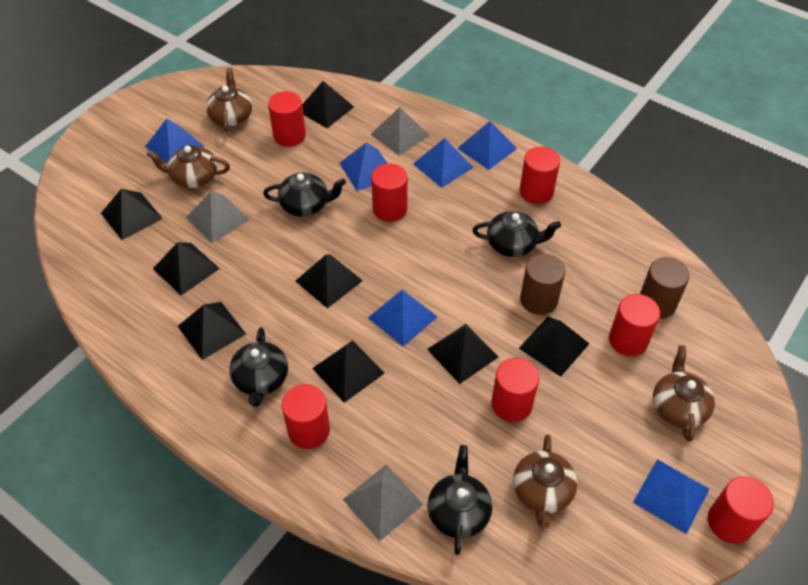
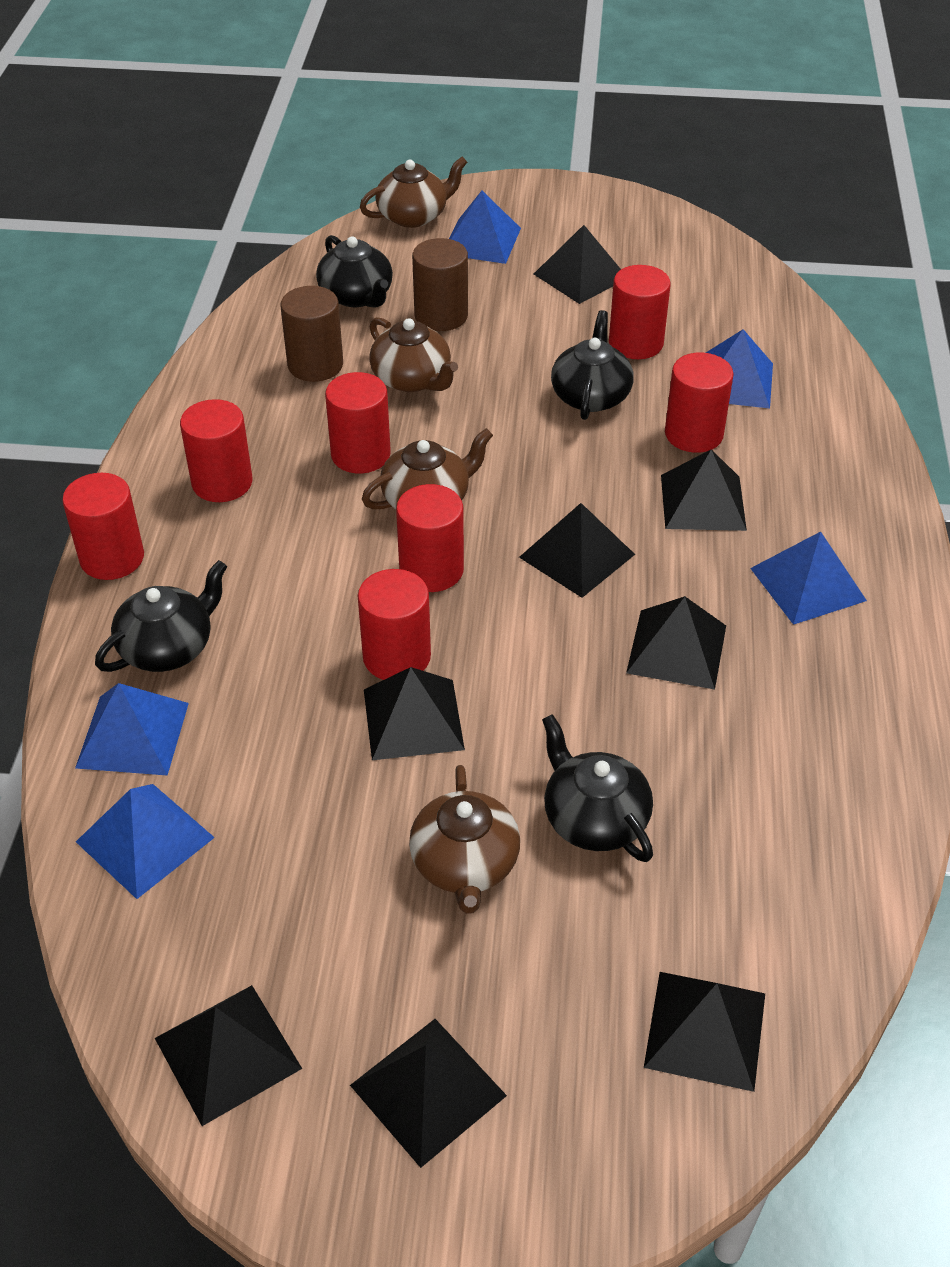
blue pyramid: [145,119,204,162] [339,142,387,191] [368,289,438,347] [413,138,474,188] [457,121,517,170] [633,459,709,534] = 6 -> [75,683,189,776] [76,784,215,899] [449,191,521,264] [706,329,773,409] [750,532,867,625] = 5
grey pyramid: [186,192,249,243] [343,465,424,541] [371,107,430,156] = 3 -> none = 0

